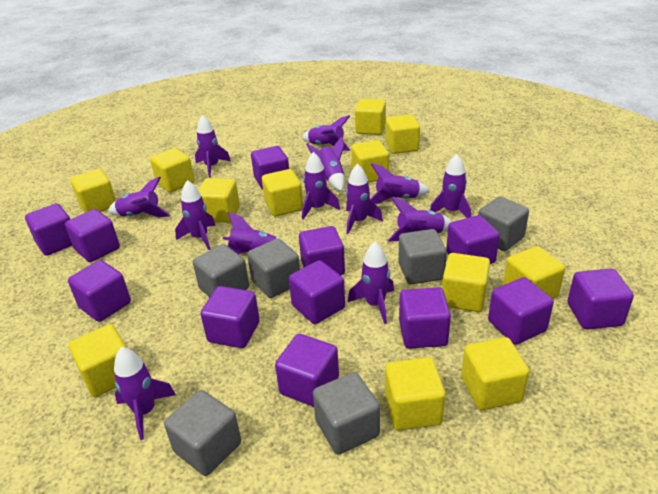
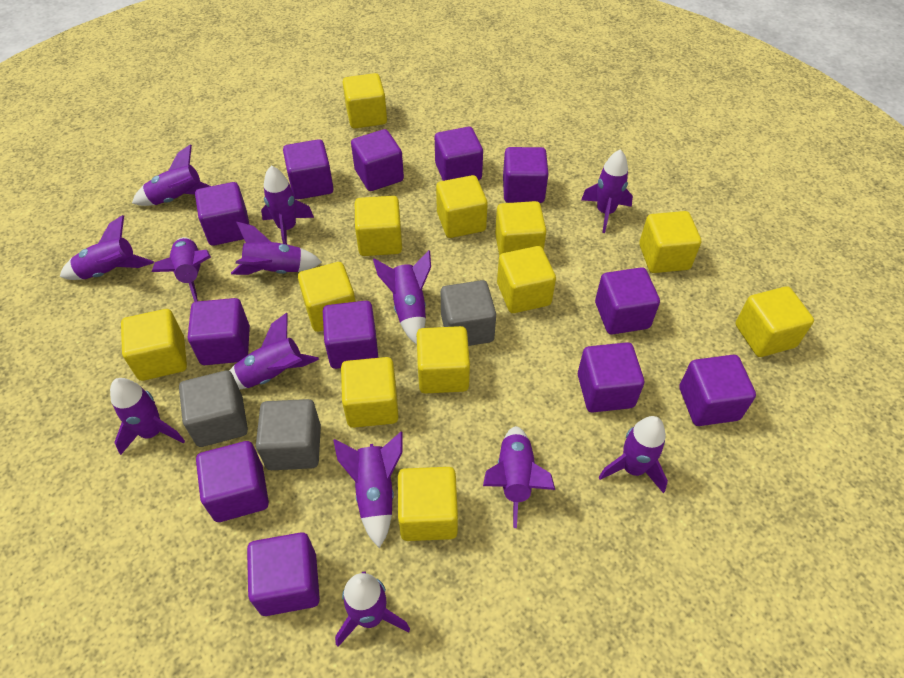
grey cube: [164,390,241,476] [193,244,249,297] [247,238,300,298] [313,372,380,454] [398,229,447,284] [478,196,529,251] = 6 -> [179,371,248,447] [256,399,321,470] [441,280,496,346] = 3

